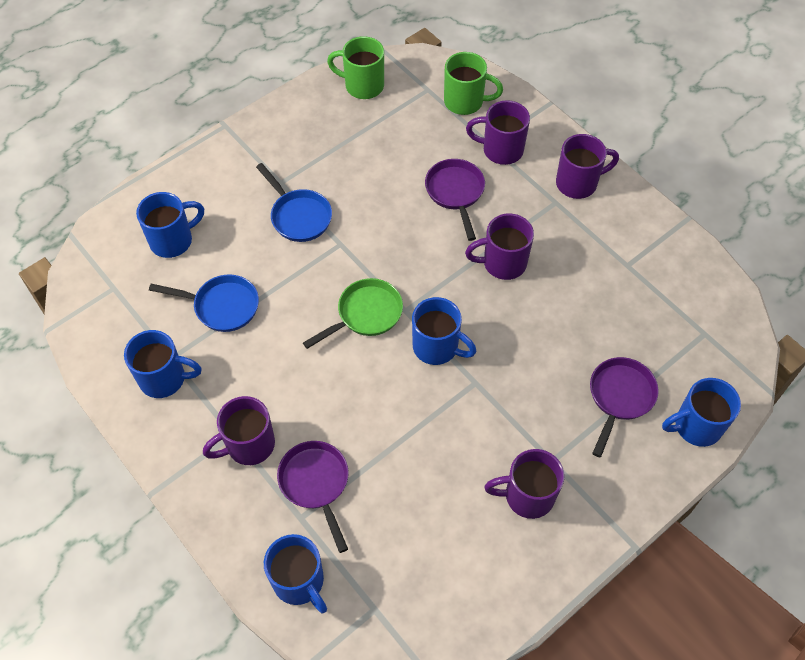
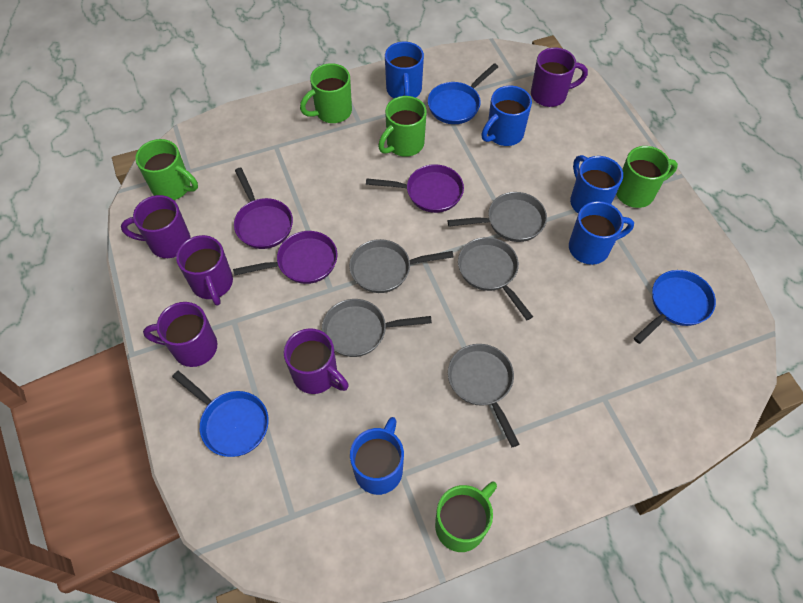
blue pan: [149,274,259,332] [256,163,332,242] = 2 -> [172,371,269,457] [428,63,498,124] [634,270,716,344] = 3
green mug: [327,36,384,99] [444,52,503,115] = 2 -> [135,139,198,200] [300,63,352,123] [378,96,427,157] [435,481,497,552] [616,146,678,208] = 5
green pan: [303,278,403,349] = 1 -> none = 0
grey pan: none = 0 -> [322,299,432,357] [349,239,454,293] [447,192,547,242] [448,344,519,447] [458,237,533,320] = 5

